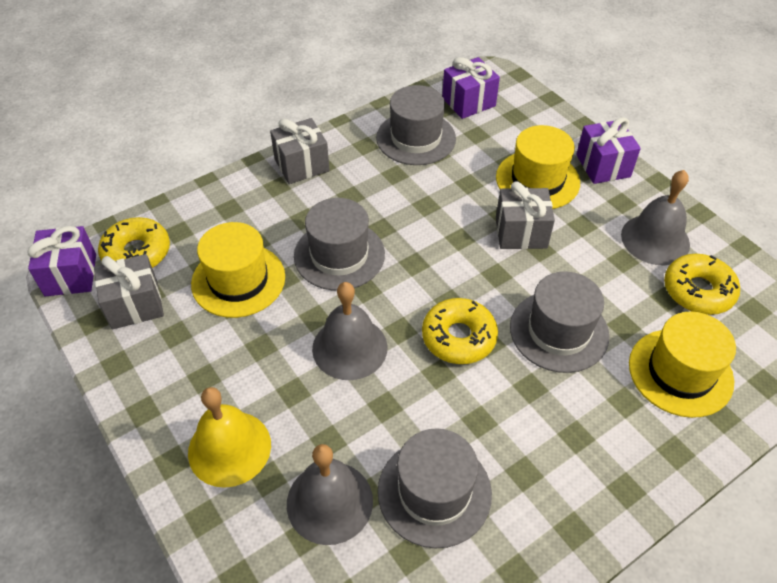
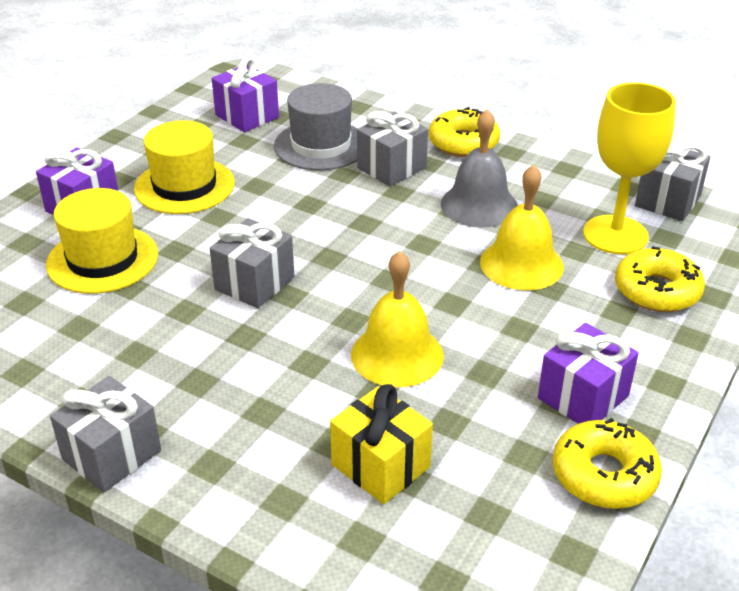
grey bell: [287,444,373,545] [312,282,388,380] [621,170,690,265] = 3 -> [441,109,518,228] = 1
grey gift: [94,254,164,329] [270,118,330,184] [496,181,555,249] = 3 -> [50,376,161,492] [209,218,294,308] [357,111,428,186] [635,144,710,221] = 4
grey hat: [294,198,385,291] [376,85,456,165] [378,428,492,549] [510,271,610,373] = 4 -> [274,83,358,170] = 1
yellow bell: [188,387,271,488] = 1 -> [351,251,444,387] [480,164,564,291] = 2
yellow gift: none = 0 -> [330,384,433,504] = 1
yellow goblet: none = 0 -> [583,82,676,254] = 1
yellow hat: [191,222,285,318] [496,125,580,209] [629,312,736,418] = 3 -> [46,188,158,294] [134,120,235,214] = 2

